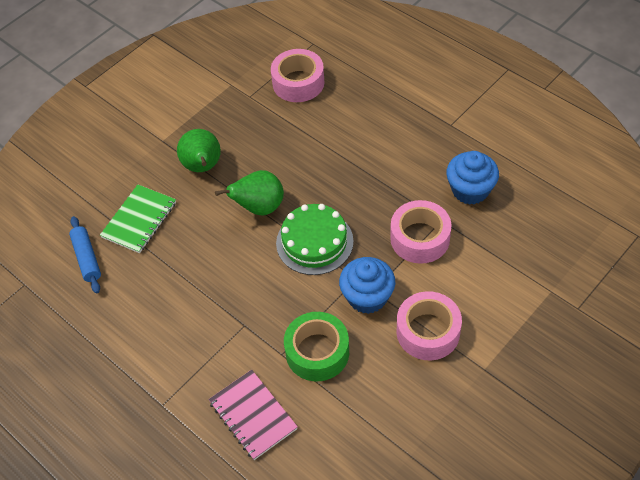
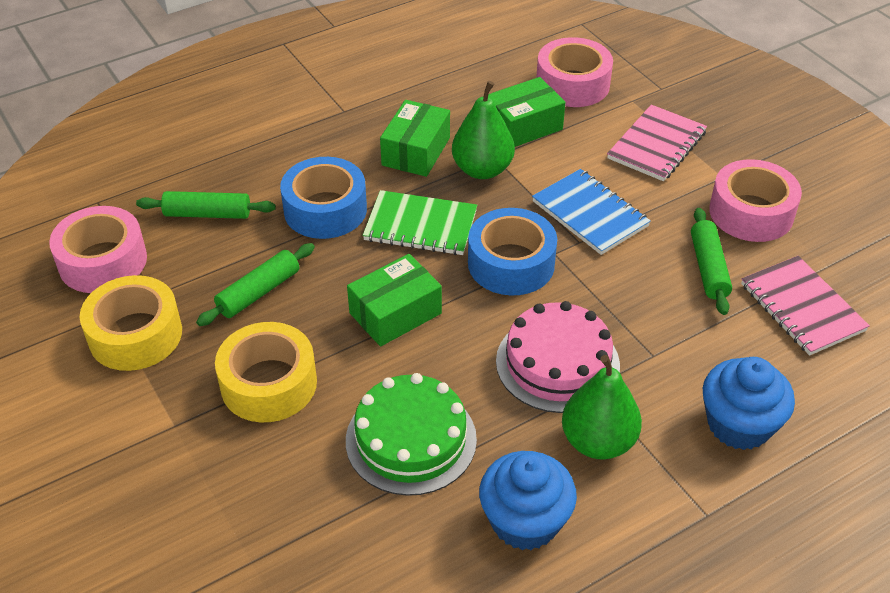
blue notebook: none = 0 -> [532,169,651,255] = 1
blue rolling pin: [69,216,101,294] = 1 -> none = 0
blue tape: none = 0 -> [280,157,367,239] [468,208,557,296] = 2
green box: none = 0 -> [347,254,442,347] [380,100,450,177] [488,77,566,147] = 3
green rolling pin: none = 0 -> [136,191,276,219] [196,243,315,326] [691,208,732,315] = 3
green tape: [284,312,349,381] = 1 -> none = 0
pink cake: none = 0 -> [496,301,620,413] = 1
pink notebook: [208,370,298,460] = 1 -> [607,105,707,181] [741,256,870,356] = 2
yellow tape: none = 0 -> [80,275,182,371] [215,322,317,422] = 2

